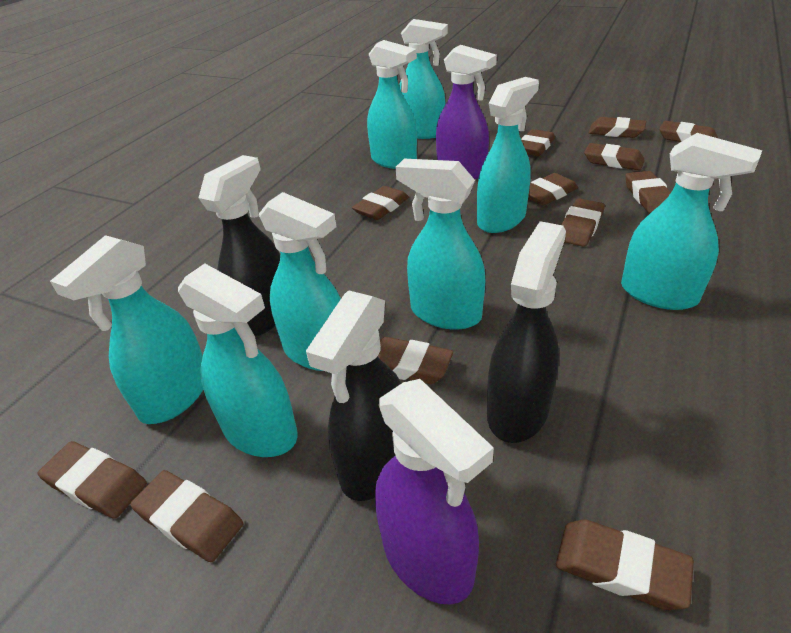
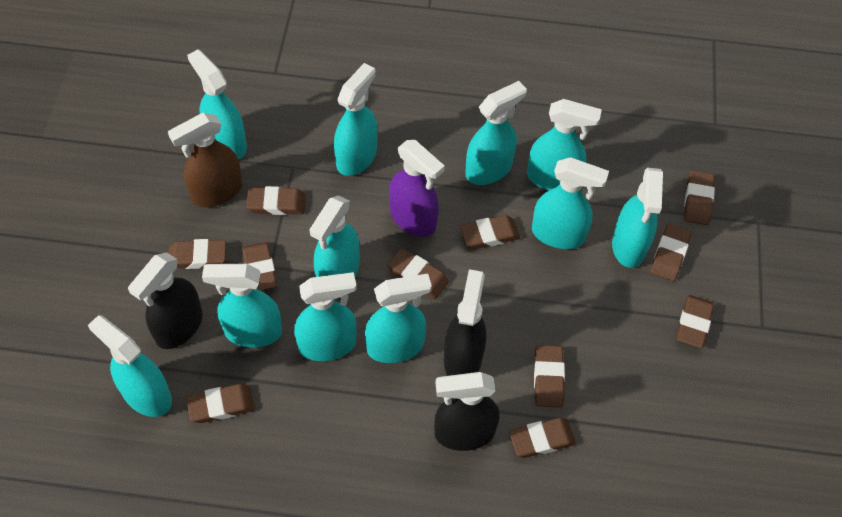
brown eraser: [37,441,147,519] [131,470,243,562] [352,186,409,220] [378,337,453,384] [521,129,555,156] [528,173,578,205] [556,519,694,610] [561,198,605,247] [584,143,645,170] [589,117,646,138] [626,171,671,213] [659,121,718,142] = 12 -> [168,239,226,269] [186,384,255,423] [242,242,277,290] [246,186,306,215] [388,248,449,299] [460,215,520,249] [509,418,576,458] [534,345,565,408] [650,223,692,281] [676,295,714,348] [684,170,715,225] = 11
brown spray bottle: none = 0 -> [168,113,242,207] = 1
purple spray bottle: [375,379,494,605] [436,45,497,179] = 2 -> [389,140,445,237] = 1
turquoise spray bottle: [50,235,203,424] [178,264,298,457] [259,192,341,371] [367,40,417,169] [396,159,485,330] [399,19,448,139] [477,77,539,233] [621,133,762,310] = 8 -> [88,315,172,417] [187,49,247,159] [202,264,282,348] [294,272,357,361] [309,195,360,277] [334,63,377,176] [365,274,432,363] [465,81,527,185] [527,99,602,190] [532,157,609,249] [612,168,663,268] = 11

